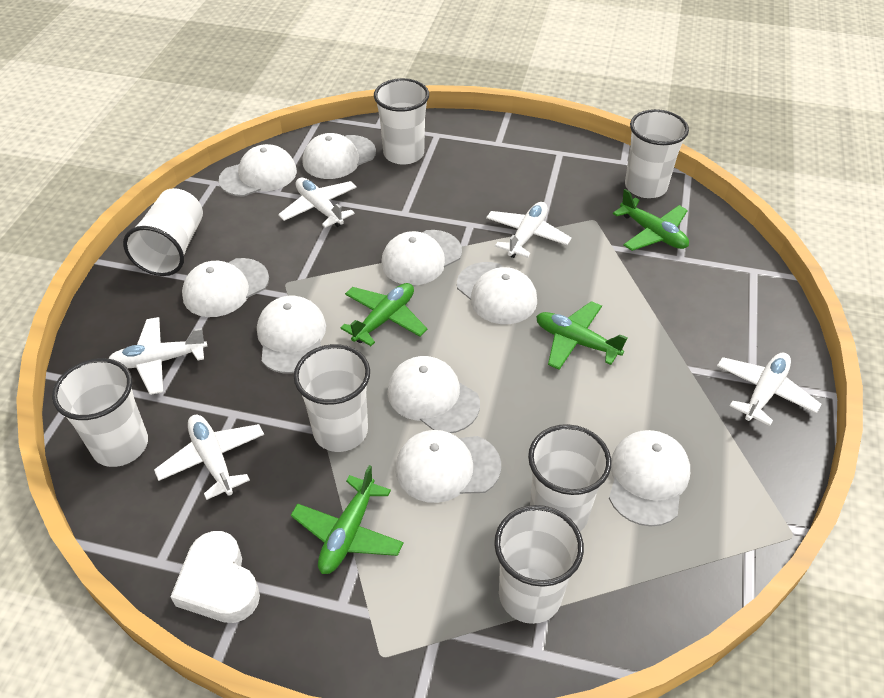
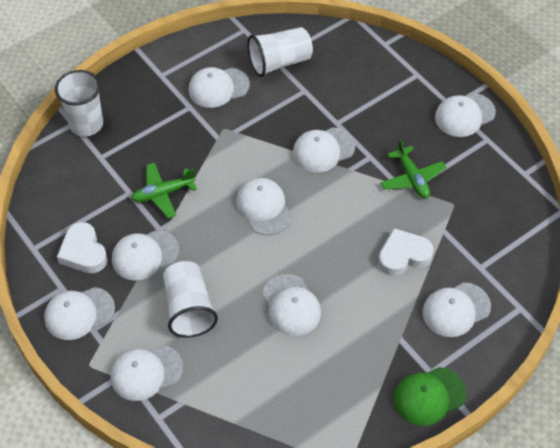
green cap: none = 0 -> [394,367,466,426] = 1
green plane: [291,465,404,574] [341,283,427,346] [536,301,628,370] [613,189,689,251] = 4 -> [131,162,197,218] [381,139,447,199] = 2
white cup: [52,358,148,467] [123,188,203,276] [294,344,370,452] [374,78,429,165] [494,505,584,624] [528,424,612,531] [625,109,689,198] = 7 -> [55,70,103,137] [163,261,218,338] [247,27,313,77] = 3
white heart: [171,531,260,623] = 1 -> [57,222,108,273] [378,228,434,276] = 2
white plane: [109,317,207,395] [154,415,264,500] [278,178,357,228] [486,202,572,258] [717,353,821,426] = 5 -> none = 0

